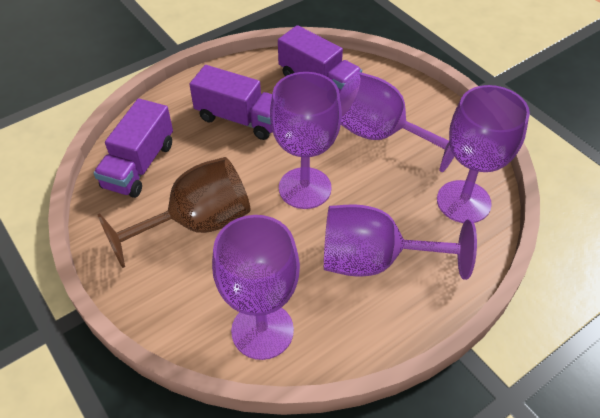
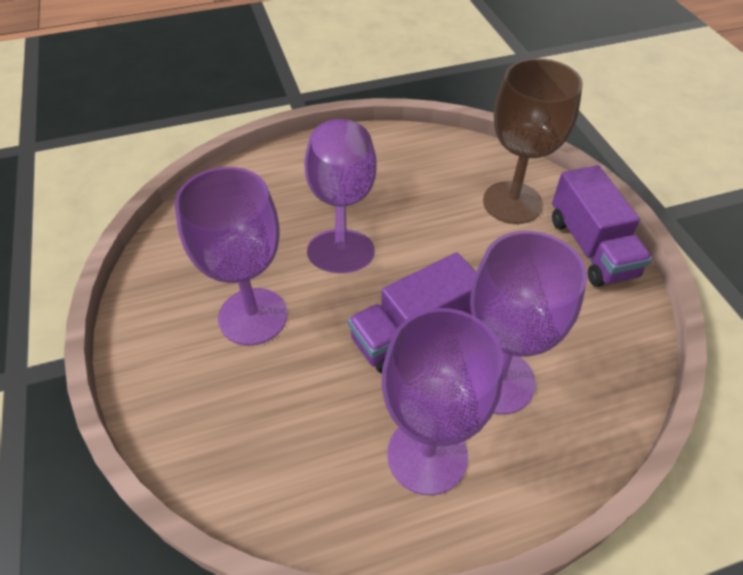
purple goblet: [212,215,300,360] [270,72,342,209] [324,204,477,280] [340,72,454,172] [437,85,530,223] = 5 -> [175,167,288,345] [304,119,377,273] [382,308,503,495] [470,231,587,415] = 4
purple truck: [94,99,173,198] [189,65,272,140] [278,25,362,94] = 3 -> [348,252,476,373] [552,165,652,287] = 2

